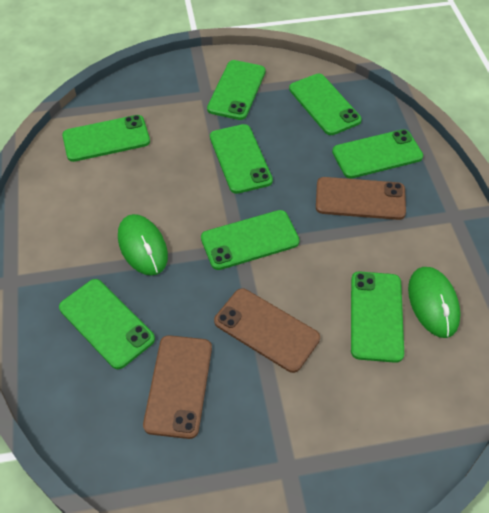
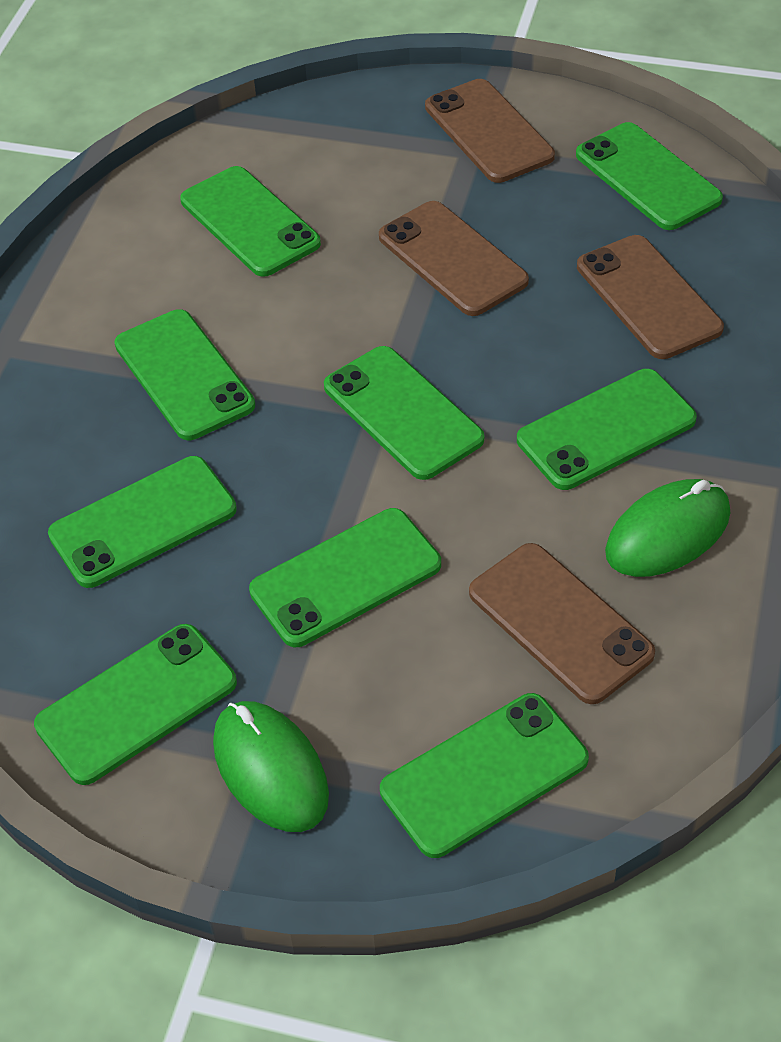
brown phone: [143,335,212,439] [214,288,320,373] [316,177,406,220] = 3 -> [379,201,529,316] [425,79,555,183] [469,543,655,704] [577,235,724,359] = 4
green phone: [59,279,155,369] [62,115,150,162] [201,210,300,270] [207,60,266,120] [210,124,273,194] [289,74,362,135] [332,129,423,179] [351,271,404,363] = 8 -> [34,624,237,785] [48,456,237,588] [114,309,255,440] [180,166,321,277] [249,508,441,647] [324,346,484,480] [380,693,589,858] [517,369,697,490] [576,122,723,230] = 9

